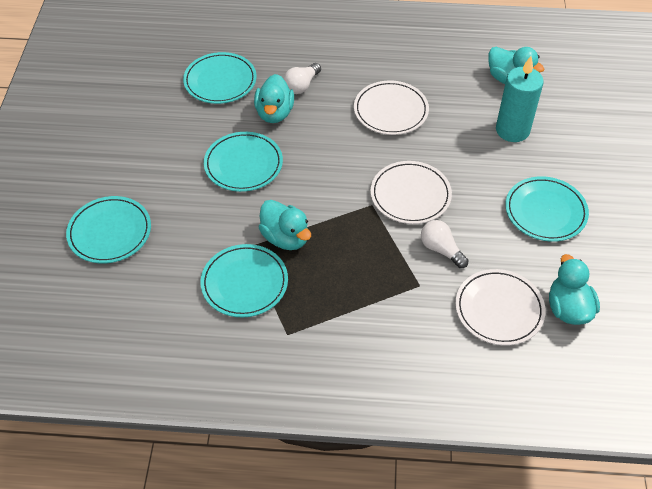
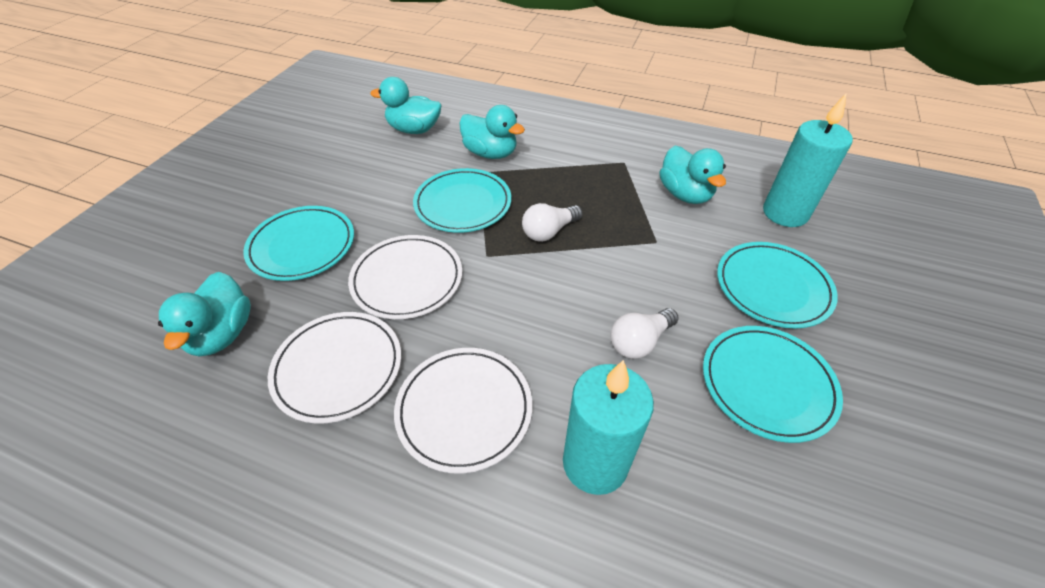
turquoise candle: [496,56,544,142] = 1 -> [563,360,654,495] [763,93,853,227] = 2
turquoise plate: [66,196,151,263] [183,52,257,104] [201,244,288,317] [204,132,283,192] [505,176,589,242] = 5 -> [243,206,354,281] [413,168,511,233] [703,326,843,443] [717,242,838,328] = 4

